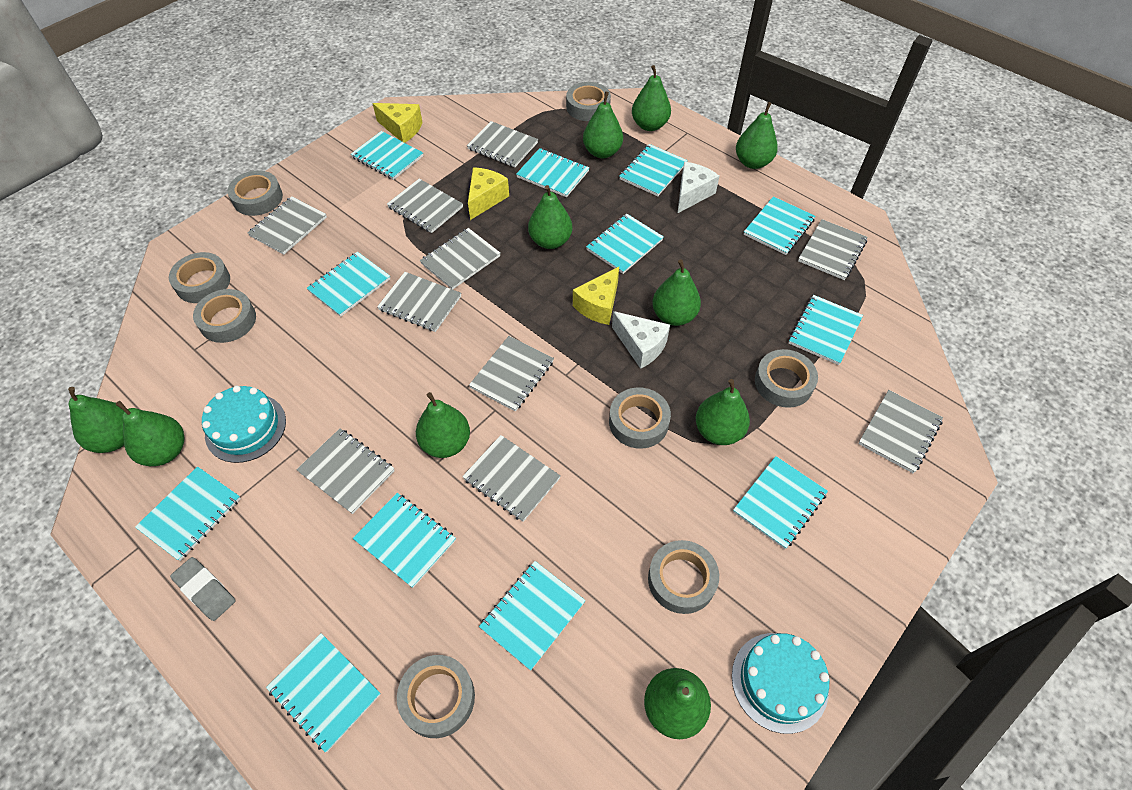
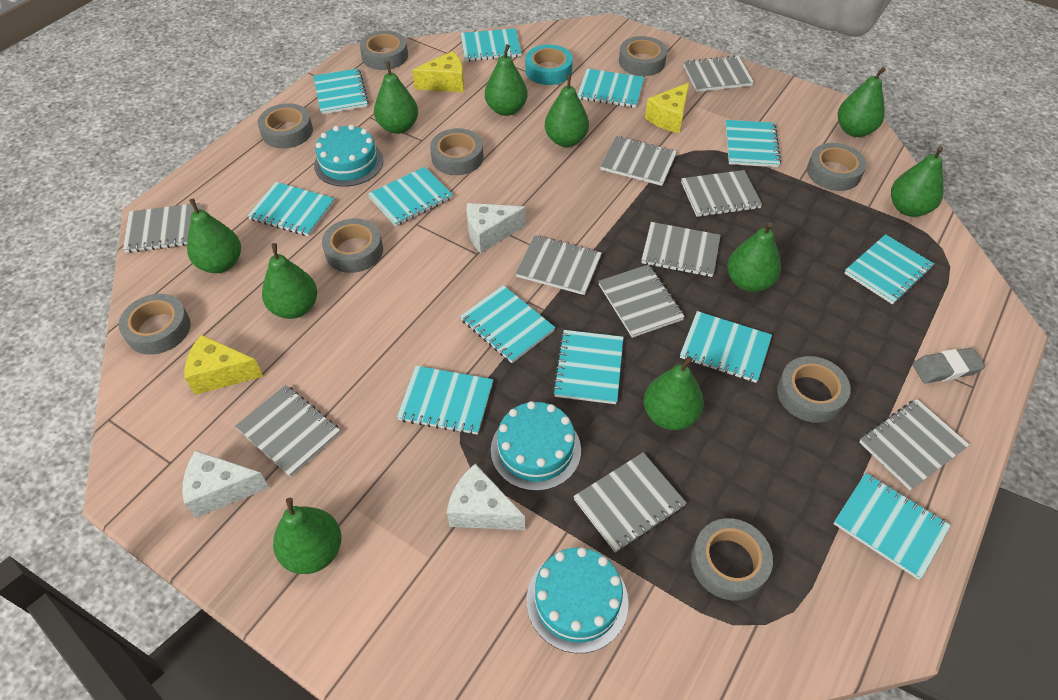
grey tape: [169,252,230,303] [193,289,256,343] [228,170,283,216] [397,655,475,738] [566,82,611,121] [609,387,671,449] [648,540,719,614] [755,349,818,408] = 8 -> [119,294,191,355] [258,103,313,149] [322,218,383,273] [360,30,408,70] [430,128,484,175] [619,36,667,76] [691,518,773,600] [777,356,851,423] [807,143,866,191] = 9
turquoise cake: [202,386,286,463] [732,633,829,734] = 2 -> [314,124,383,187] [491,401,581,491] [526,547,629,653] = 3
turquoise tape: none = 0 -> [525,44,573,85] = 1
white cheese: [612,311,670,369] [677,162,720,214] = 2 -> [182,450,270,518] [447,464,525,530] [466,203,526,253] = 3

